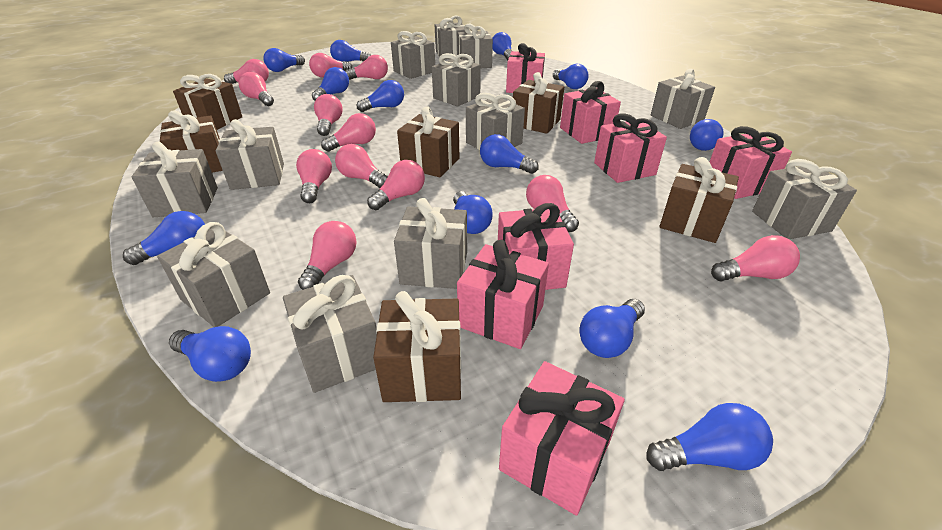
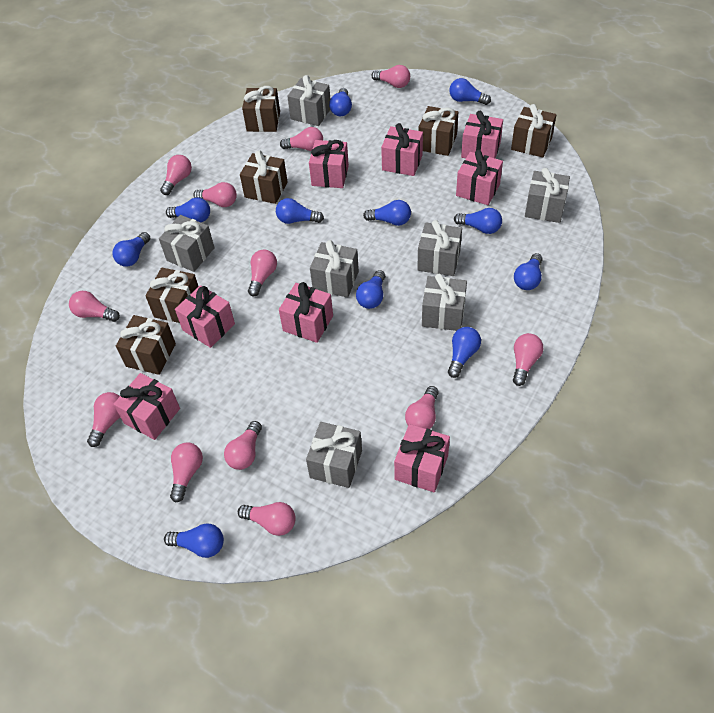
blue light bulb: [123,211,205,265] [169,326,251,382] [263,48,305,72] [312,67,349,101] [330,40,371,62] [357,80,404,112] [453,191,493,234] [480,134,539,174] [492,32,512,60] [553,64,589,89] [579,299,645,358] [647,403,773,471] [690,119,724,151] = 13 -> [112,232,150,267] [164,523,224,558] [166,198,210,222] [276,198,324,224] [329,88,352,116] [356,270,385,309] [363,200,411,226] [448,327,481,378] [449,78,491,105] [454,208,502,234] [514,253,542,290] = 11
grey gift: [131,142,218,217] [157,222,270,327] [216,119,284,190] [283,275,377,393] [391,31,435,79] [394,198,467,289] [432,53,481,107] [435,15,465,60] [457,24,493,68] [466,93,525,150] [651,69,715,129] [752,159,857,239] = 12 -> [159,215,215,272] [287,75,330,126] [306,422,362,488] [310,240,359,297] [417,220,462,276] [422,274,467,331] [525,168,570,223] = 7
pink gift: [457,240,549,349] [498,203,574,290] [499,361,625,516] [506,43,545,93] [560,81,621,144] [594,113,667,183] [710,126,792,199] = 7 -> [113,373,180,440] [175,285,235,348] [279,282,333,343] [309,140,349,188] [381,123,423,176] [394,424,450,493] [456,150,503,205] [461,111,503,158] = 8

